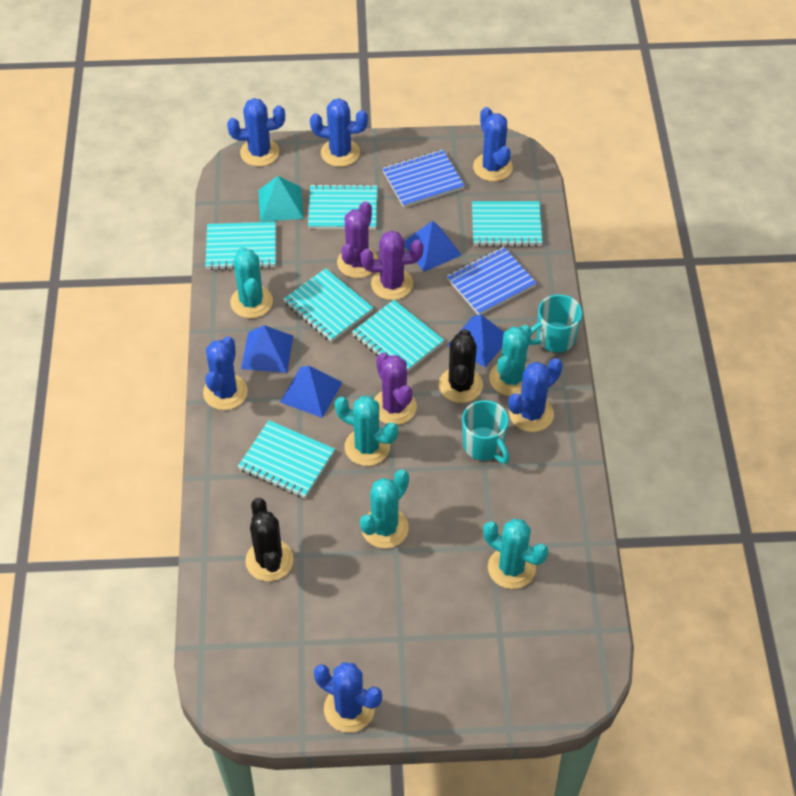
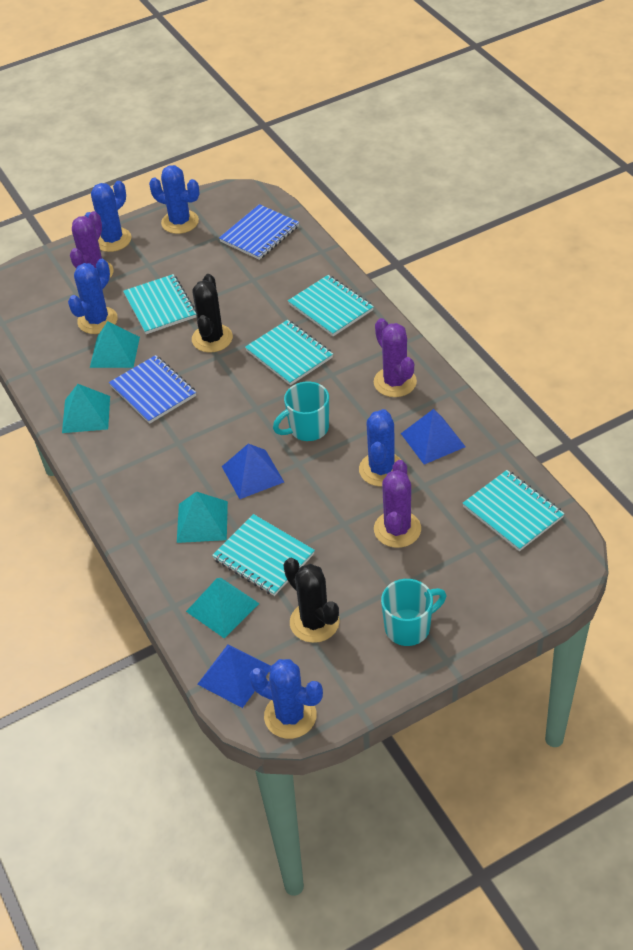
blue cactus: [203,336,248,410] [227,98,285,166] [310,98,368,167] [314,662,382,733] [473,107,513,181] [508,358,563,432] = 6 -> [68,259,118,334] [85,181,132,252] [149,165,199,234] [249,659,323,739] [359,409,401,487] = 5
blue pyramid: [241,325,293,373] [280,366,343,418] [404,221,461,272] [447,314,504,367] = 4 -> [197,644,270,708] [222,444,284,499] [401,409,466,465] = 3
turquoise cactus: [230,247,273,318] [335,396,398,466] [360,469,409,548] [483,518,548,589] [489,325,532,396] = 5 -> none = 0
turquoise notebook: [205,222,276,270] [238,420,335,498] [283,268,373,342] [308,184,377,229] [352,300,444,372] [472,201,542,247] = 6 -> [123,274,196,334] [212,514,315,596] [245,320,333,385] [288,275,374,336] [462,470,565,551] = 5
turquoise pyramid: [258,176,304,222] = 1 -> [62,384,110,433] [90,321,140,368] [177,492,228,543] [186,578,260,639] = 4

